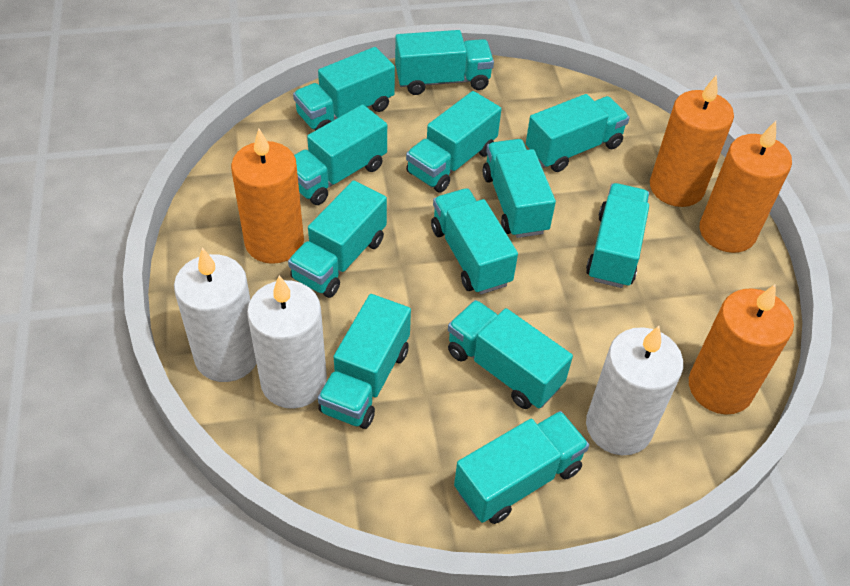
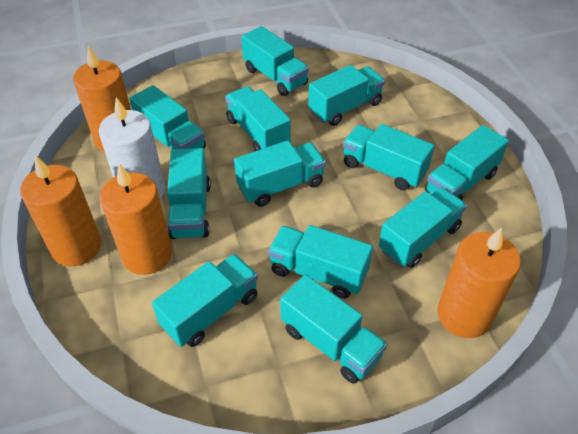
white candle: [174,247,257,382] [247,275,327,409] [586,326,683,455] = 3 -> [99,97,165,199] = 1

